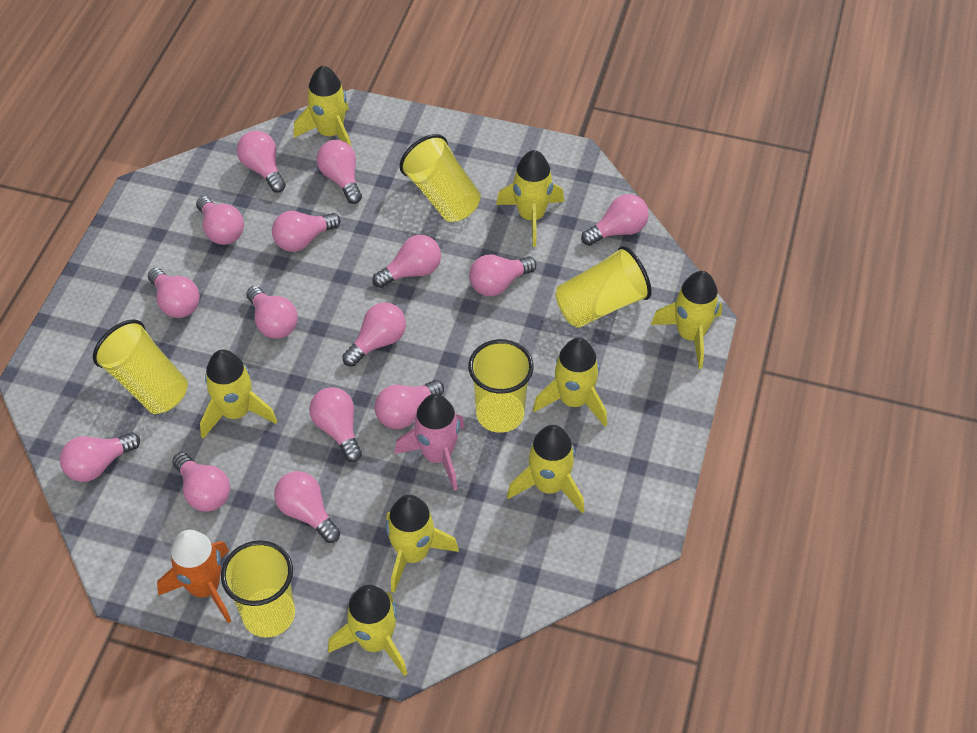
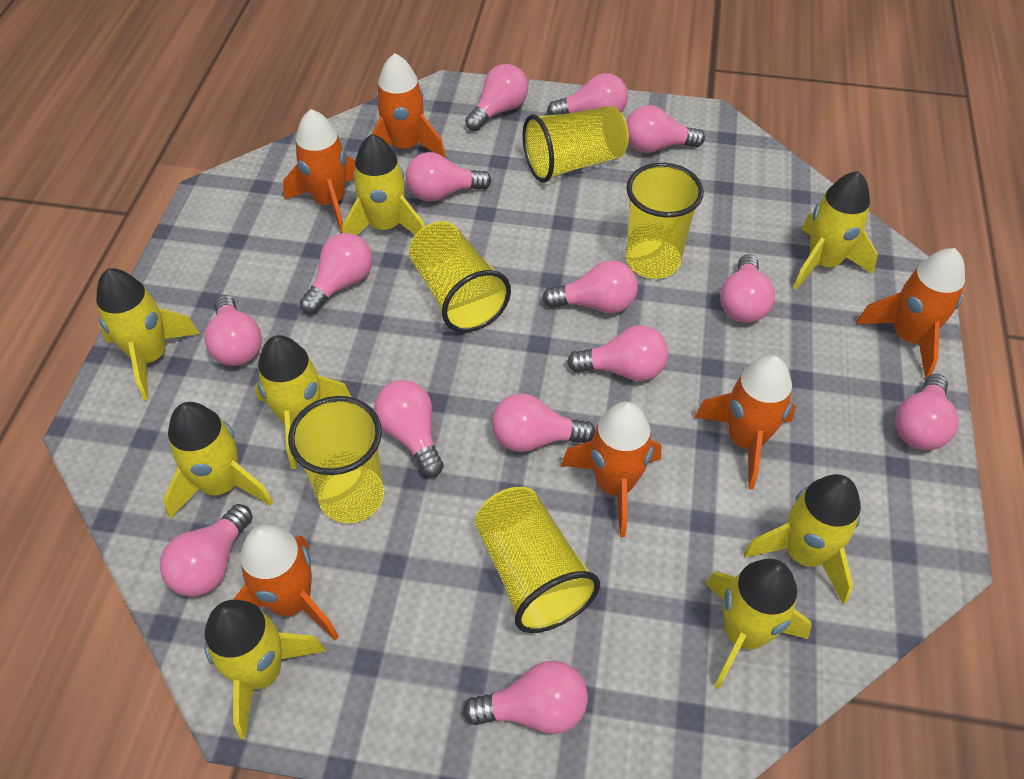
orange rocket: [157,530,231,623] = 1 -> [233,525,339,640] [283,109,355,233] [372,53,446,158] [561,402,661,537] [694,355,796,490] [856,248,965,379] = 6
pink light bulb: [60,432,140,482] [148,268,200,318] [172,452,230,512] [196,196,244,245] [237,131,286,193] [246,286,298,339] [272,211,341,252] [274,471,340,543] [309,387,362,462] [317,140,362,204] [342,302,406,367] [372,235,441,288] [375,380,444,429] [469,255,537,296] [581,194,649,246] = 15 -> [160,504,253,597] [204,295,262,366] [300,233,372,314] [374,380,444,477] [406,152,492,202] [463,660,588,734] [465,64,528,131] [492,393,595,452] [542,260,638,313] [547,73,628,115] [567,325,668,381] [626,105,705,153] [720,254,775,323] [895,374,959,450] = 14
pink rocket: [394,394,465,491] = 1 -> none = 0

